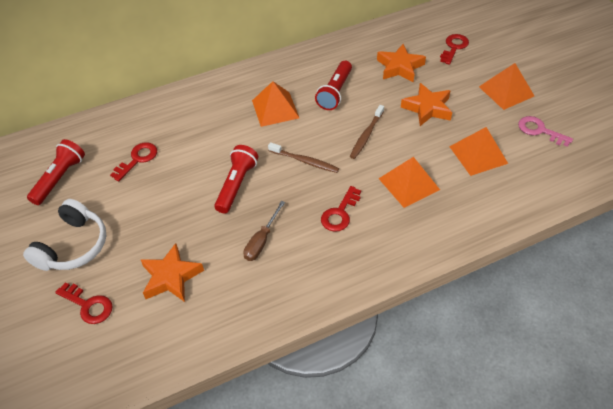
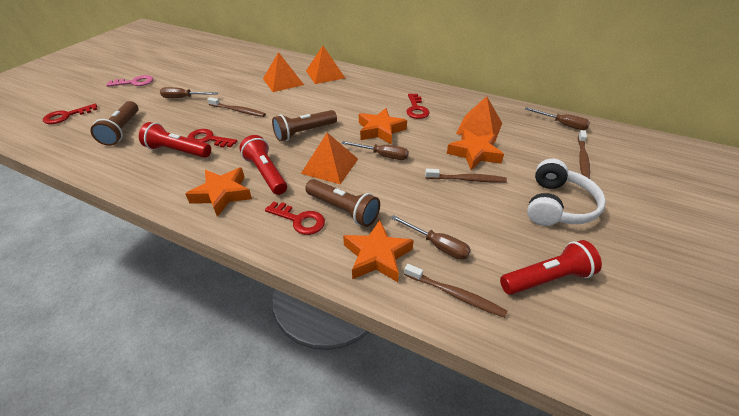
brown flashlight: none = 0 -> [90,101,139,146] [272,110,337,142] [305,179,380,227] = 3
brown screwdriver: [244,201,285,261] = 1 -> [160,87,218,98] [342,141,409,160] [391,215,471,260] [525,107,590,130] = 4
brown toothbrush: [268,142,339,173] [350,105,384,159] = 2 -> [207,97,266,117] [404,264,507,318] [425,169,507,183] [578,130,590,179] = 4
orange star: [141,243,204,302] [377,44,426,82] [401,83,452,126] = 3 -> [185,168,252,217] [343,220,414,282] [359,108,407,145] [447,129,504,170] = 4

